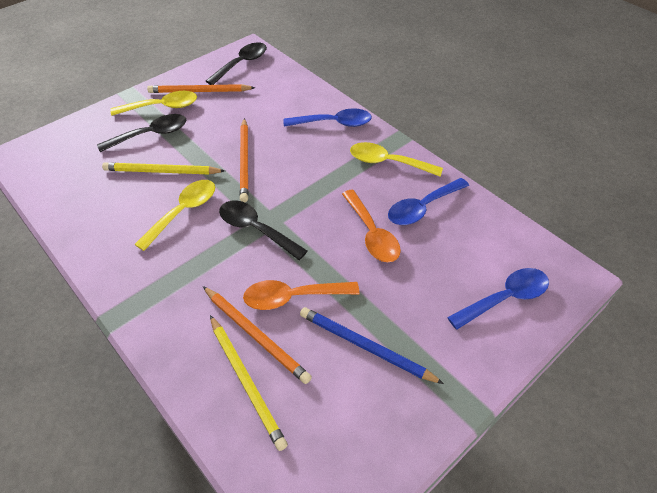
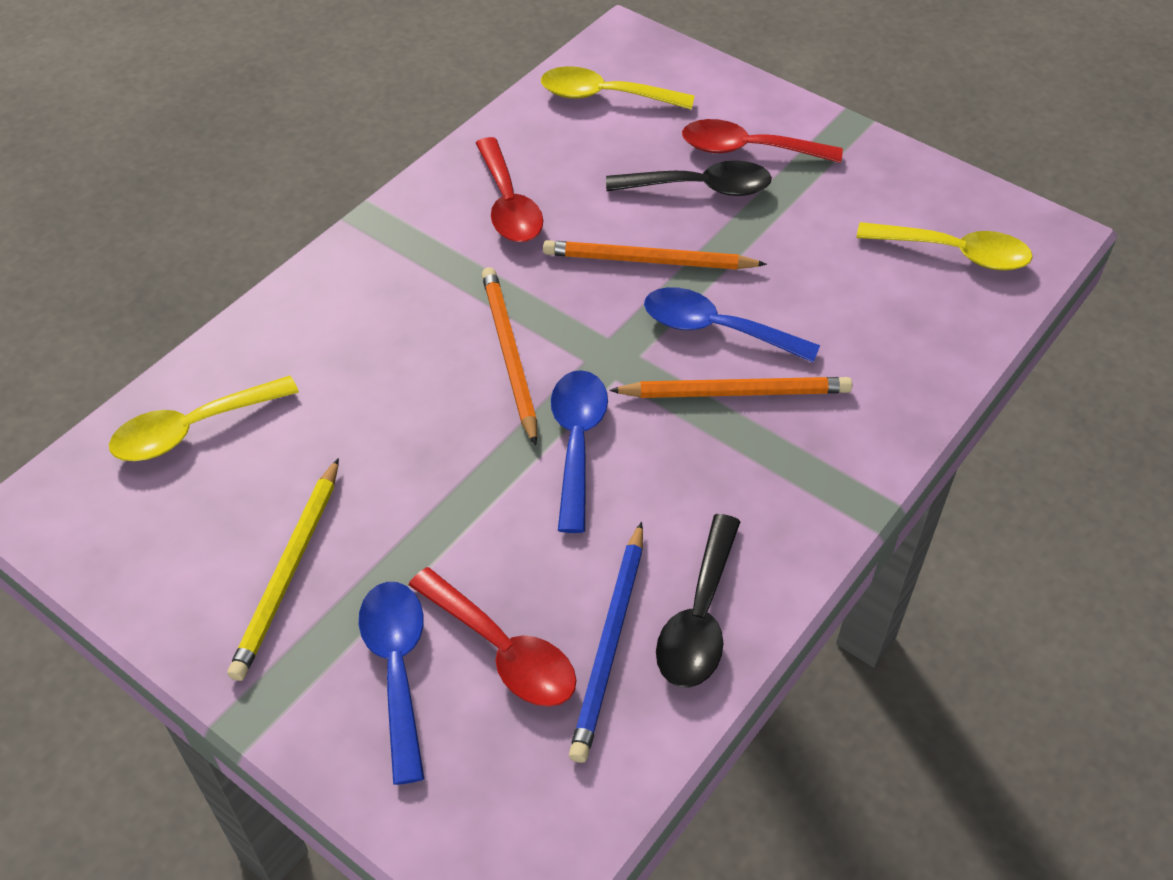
black spoon: [97,114,187,152] [206,42,267,85] [219,201,307,260] = 3 -> [606,160,772,196] [656,514,741,688] = 2
orange spoon: [243,280,359,310] [342,190,401,262] = 2 -> none = 0
red spoon: none = 0 -> [409,567,577,707] [476,137,543,242] [682,119,843,163] = 3
yellow pencil: [102,162,225,174] [210,315,288,451] = 2 -> [227,458,339,681] = 1

